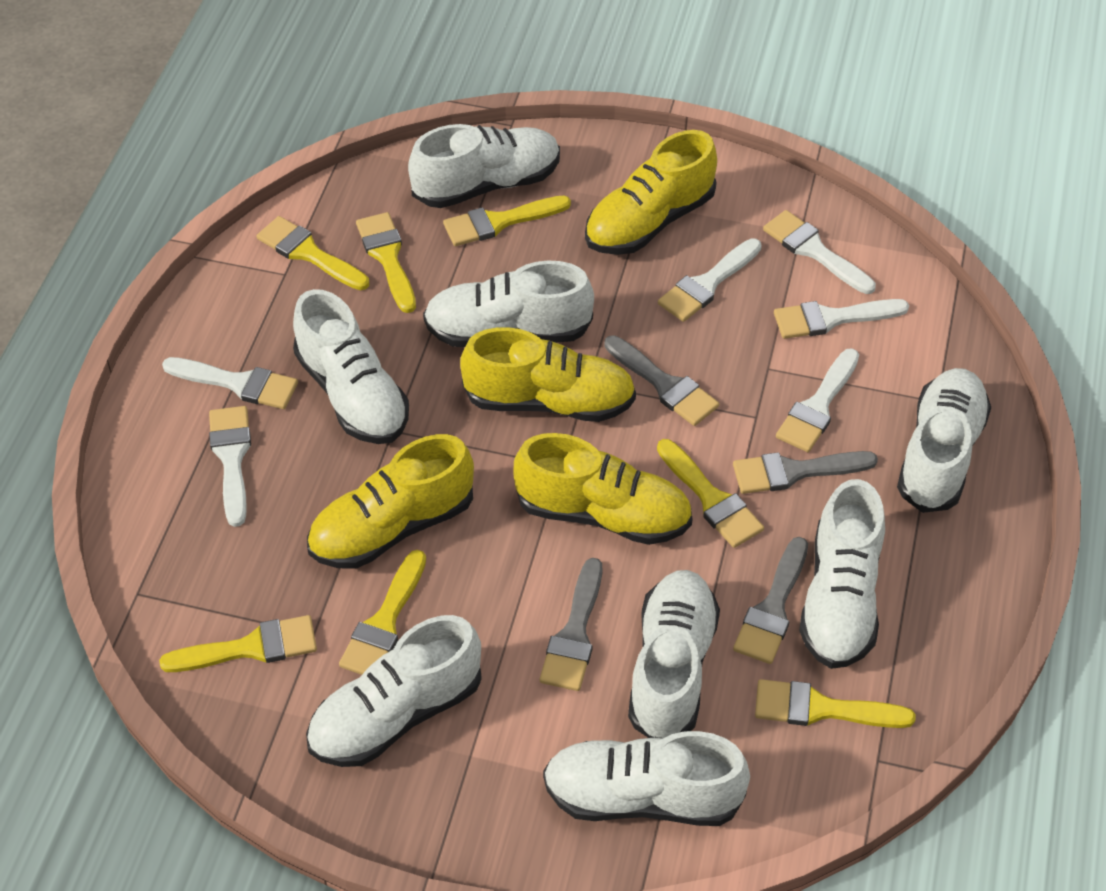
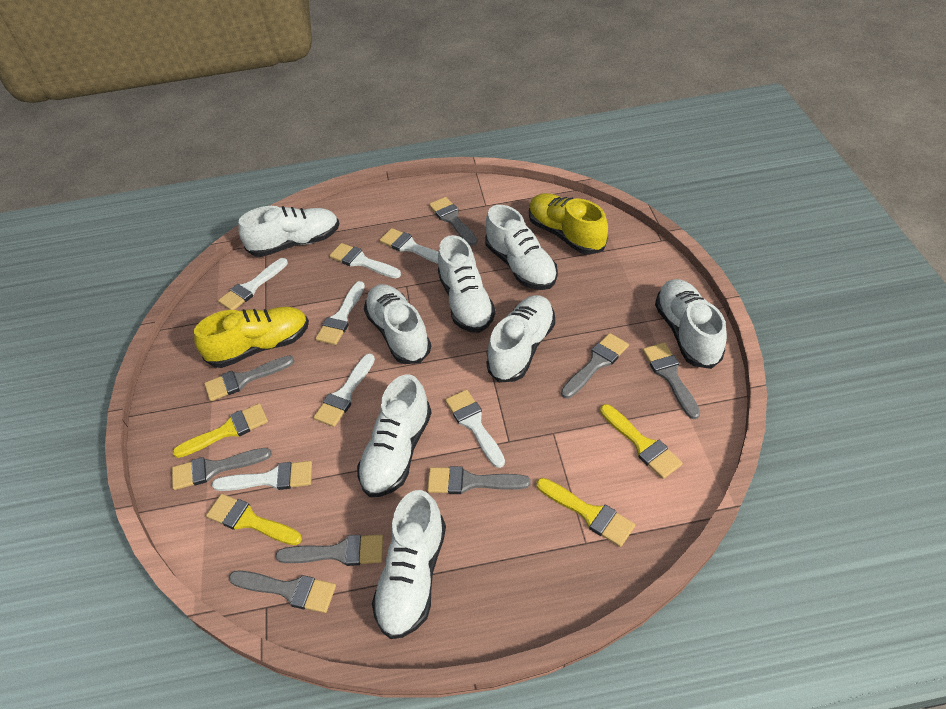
grey brush: [540,558,602,691] [604,335,719,426] [733,451,878,494] [733,537,808,664] = 4 -> [172,448,272,490] [204,355,295,401] [229,571,336,613] [275,535,383,566] [427,466,530,494] [429,197,478,246] [561,333,629,398] [643,342,700,419] = 8
white brush: [162,357,298,409] [209,406,251,527] [658,238,762,322] [763,210,876,294] [774,299,909,339] [776,348,859,452] = 6 -> [212,461,312,491] [218,258,288,310] [313,354,375,427] [315,281,365,345] [329,243,401,278] [379,228,438,264] [445,389,505,468] = 7
yellow brush: [159,615,317,672] [257,216,369,290] [339,550,426,675] [356,212,416,313] [443,196,571,246] [657,439,764,548] [755,679,916,728] = 7 -> [173,403,268,458] [206,494,302,545] [536,478,635,547] [600,404,683,479] = 4
yellow shoe: [307,434,474,569] [460,327,636,422] [513,433,693,545] [585,130,717,255] = 4 -> [194,307,309,368] [529,193,608,255] = 2

